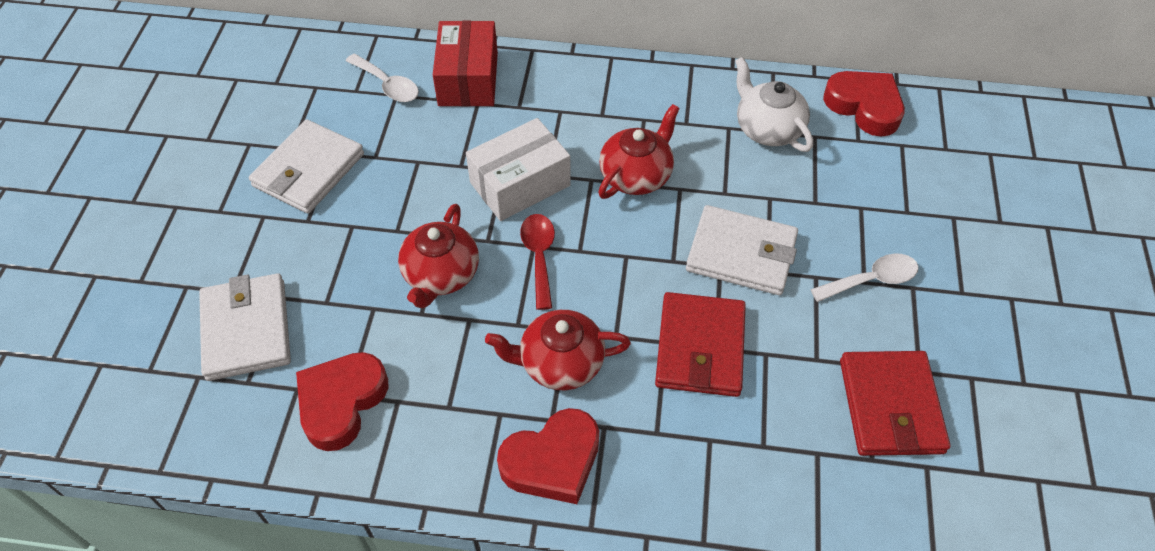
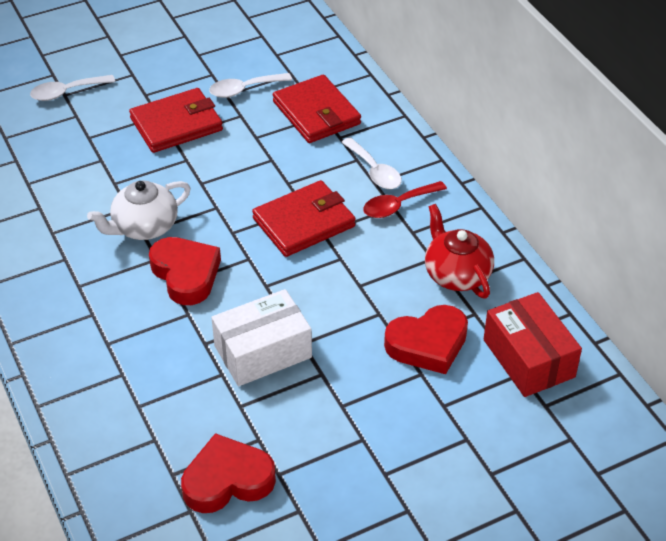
red teapot: [398,204,479,309] [485,310,631,390] [598,104,680,199] = 3 -> [425,204,494,299] = 1
red wallet: [655,292,746,397] [840,351,950,456] = 2 -> [129,88,223,153] [252,180,356,257] [273,74,361,143] = 3
white spoon: [346,54,419,102] [810,254,918,302] = 2 -> [30,75,115,101] [209,73,292,98] [341,137,402,189] = 3
white wallet: [199,273,291,381] [249,119,364,213] [686,205,798,295] = 3 -> none = 0

